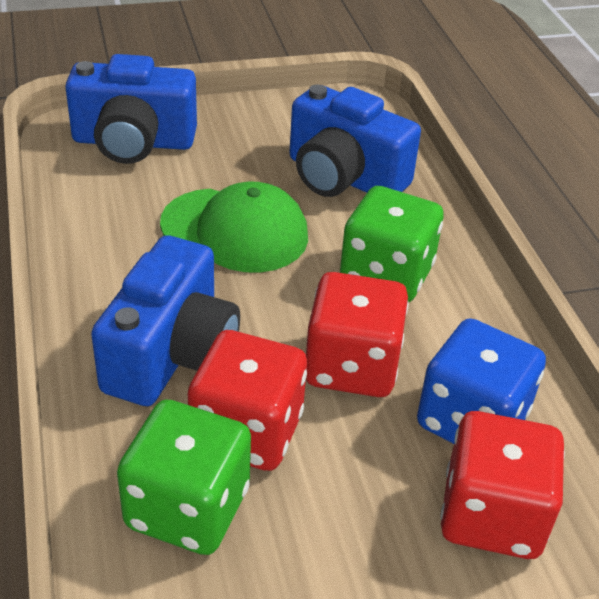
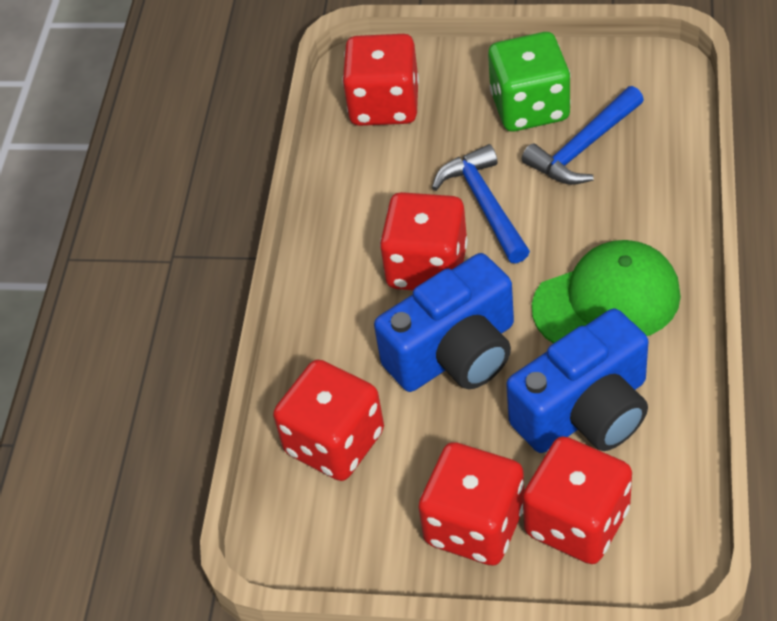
blue camera: [65,54,197,164] [91,235,240,406] [289,85,421,197] = 3 -> [374,253,514,392] [506,308,648,453] = 2
blue dice: [417,318,546,444] = 1 -> none = 0
blue hammer: none = 0 -> [432,144,530,263] [522,86,644,185] = 2
green dice: [117,399,251,555] [340,186,444,302] = 2 -> [488,32,571,131] = 1
red dice: [188,330,307,471] [306,272,409,397] [440,411,565,559] = 3 -> [273,359,384,481] [342,34,419,126] [380,192,468,290] [418,442,524,566] [523,436,632,564] = 5

